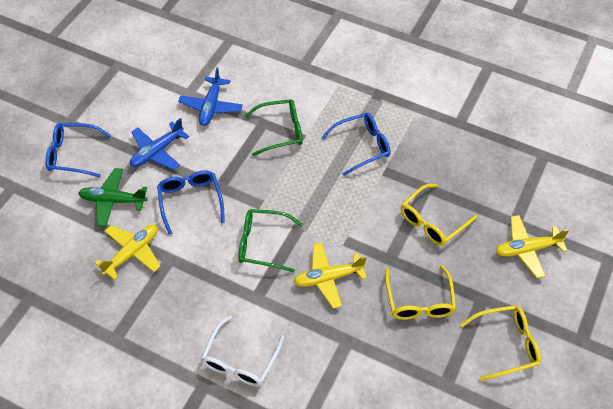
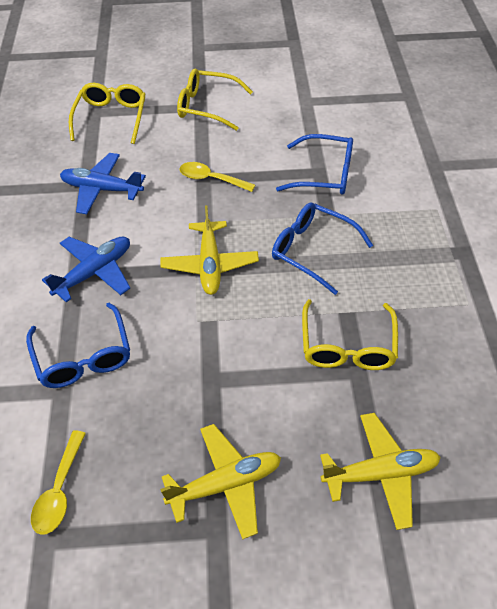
green glasses: [238,209,303,272] [244,99,303,156] = 2 -> none = 0
green plane: [78,168,147,227] = 1 -> none = 0
white glasses: [201,315,285,386] = 1 -> none = 0
yellow spoon: none = 0 -> [31,430,86,535] [180,162,255,192] = 2

